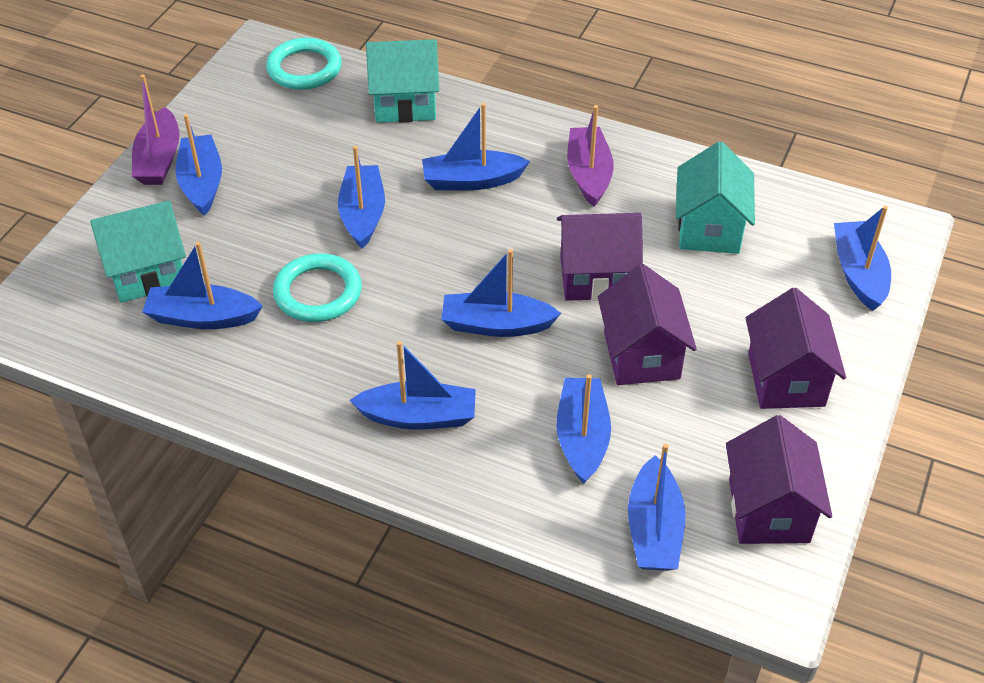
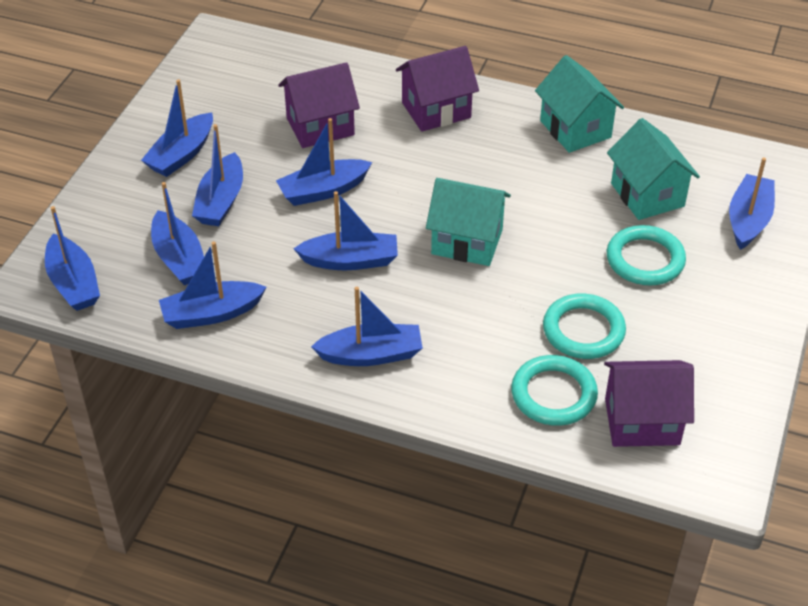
purple boat: [132,74,179,185] [567,105,614,207] = 2 -> none = 0
purple house: [557,213,643,301] [598,264,697,385] [726,415,832,544] [746,288,846,409] = 4 -> [278,62,360,148] [396,46,479,132] [604,360,694,447] = 3
turquoise ring: [266,38,342,90] [273,253,362,322] = 2 -> [511,355,598,426] [543,294,626,359] [607,225,686,285] = 3

